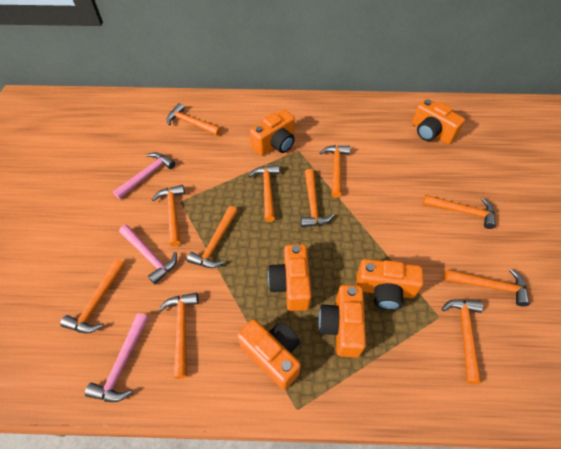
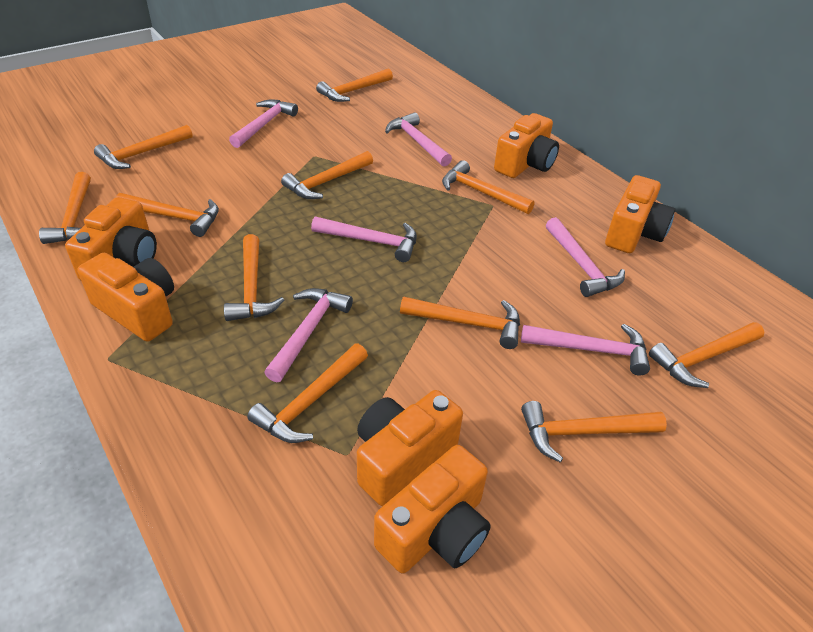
pink hammer: [85,313,148,402] [113,152,175,199] [119,225,177,284] = 3 -> [229,100,298,148] [264,288,353,382] [311,217,417,262] [385,112,452,166] [521,324,650,375] [546,217,625,297] = 6

